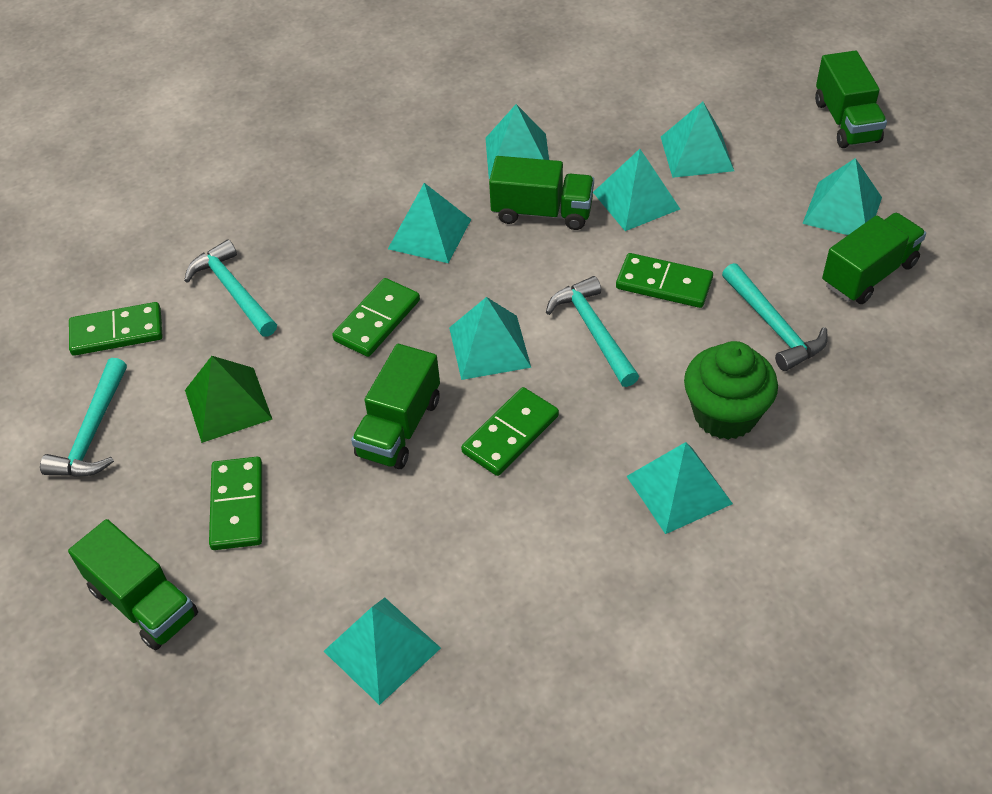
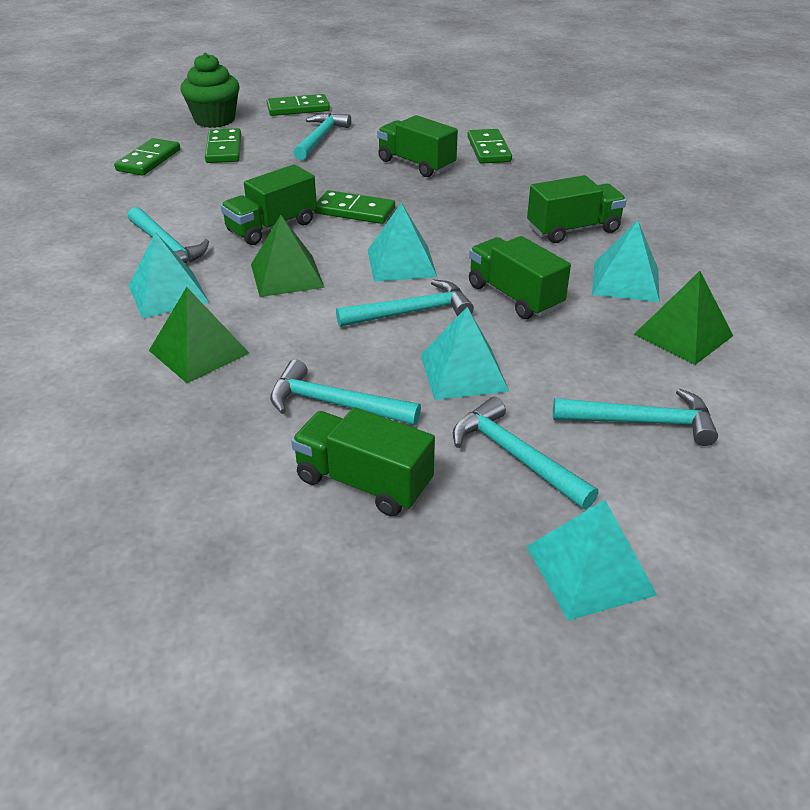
green pyramid: [185,356,272,443] = 1 -> [149,287,249,383] [251,215,325,297] [634,271,733,365] = 3
turquoise hammer: [40,358,127,477] [184,240,277,337] [546,276,639,387] [722,263,828,371] = 4 -> [128,207,209,263] [270,359,421,425] [293,113,351,160] [336,280,474,327] [453,397,598,509] [553,388,718,446] = 6
turquoise pyramid: [324,598,441,705] [388,183,471,263] [449,297,531,380] [485,104,549,179] [593,149,680,231] [627,442,733,534] [661,102,734,178] [802,158,882,235] = 8 -> [129,232,209,319] [368,203,437,282] [420,307,509,400] [526,500,657,621] [592,220,660,302] = 5

